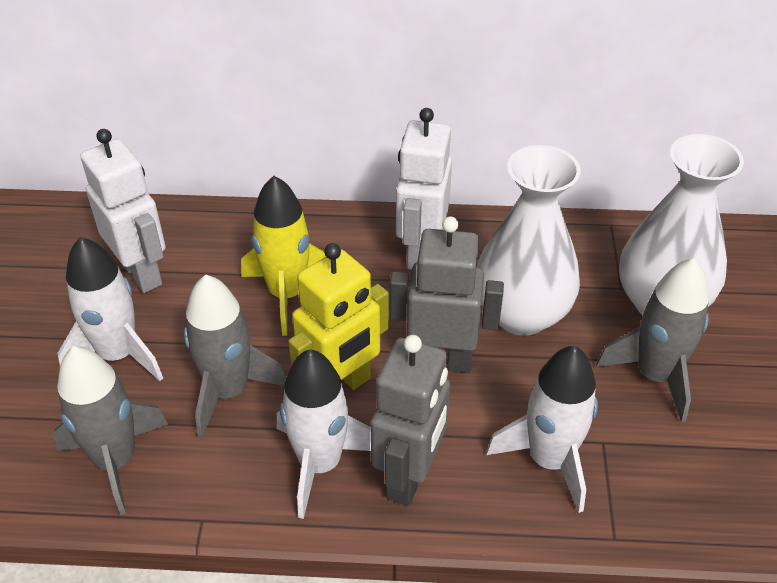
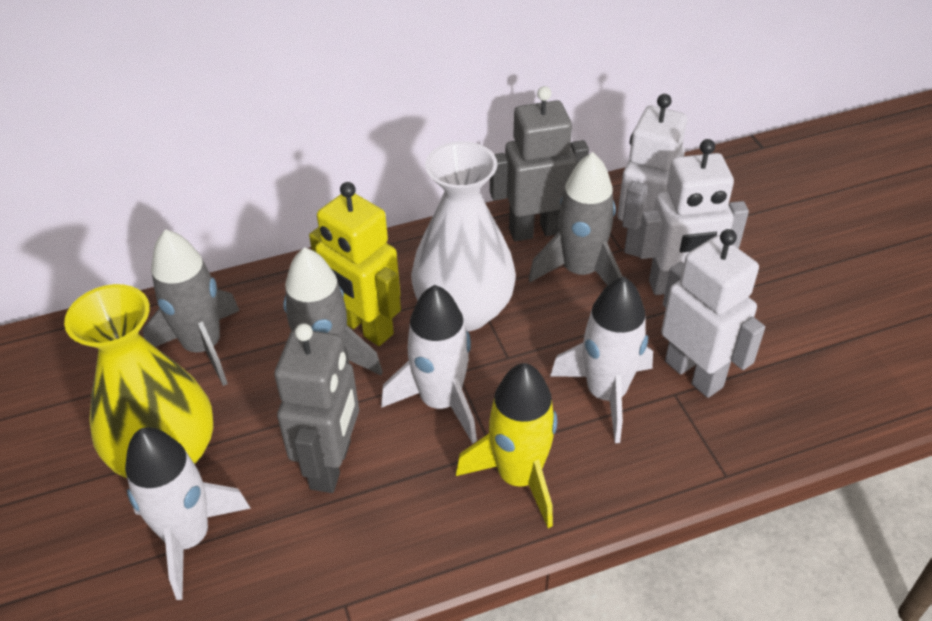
white robot: [81,129,166,293] [396,108,452,270] = 2 -> [618,94,687,257] [637,139,749,295] [661,229,765,398] = 3
white vase: [477,145,581,336] [619,134,744,315] = 2 -> [411,141,516,331] = 1
yellow vase: none = 0 -> [64,284,213,478] = 1

